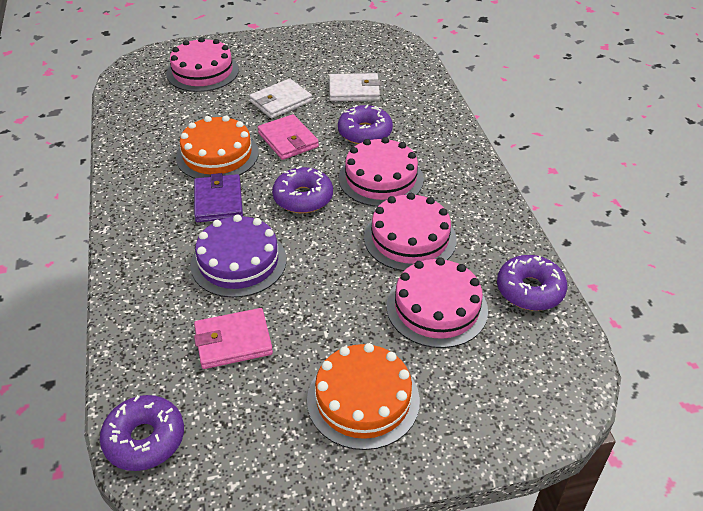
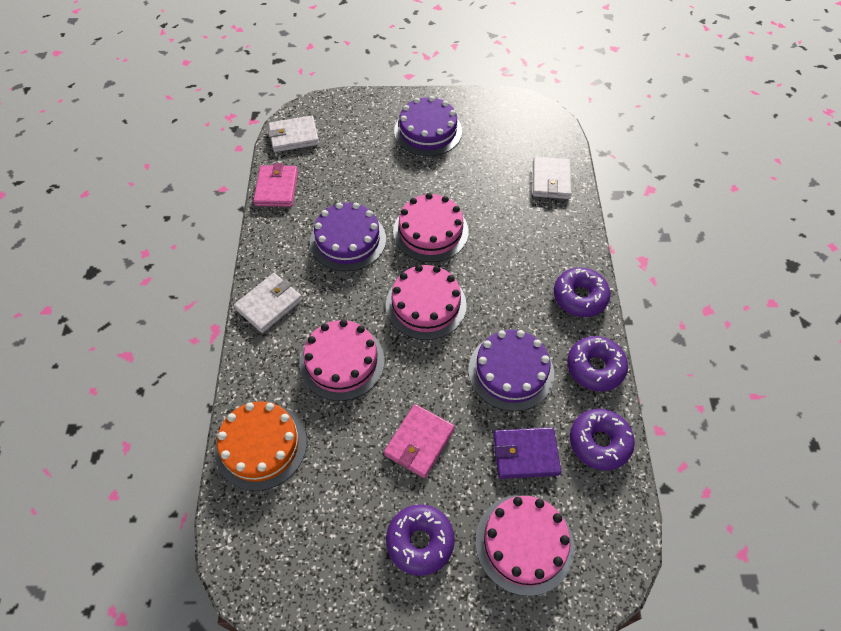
orange cake: [176,115,259,179] [307,343,420,450] = 2 -> [215,401,307,491] = 1
purple cake: [190,214,287,298] = 1 -> [310,202,386,271] [394,96,462,156] [468,330,554,411] = 3
white wallet: [249,79,312,119] [329,73,381,101] = 2 -> [234,273,302,333] [268,116,319,152] [532,157,572,199] = 3

